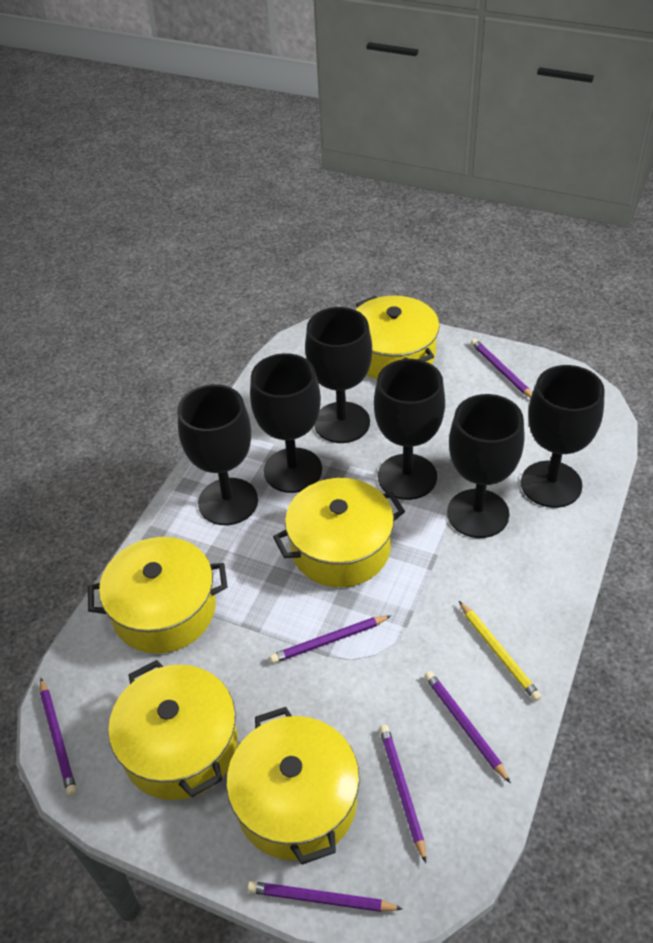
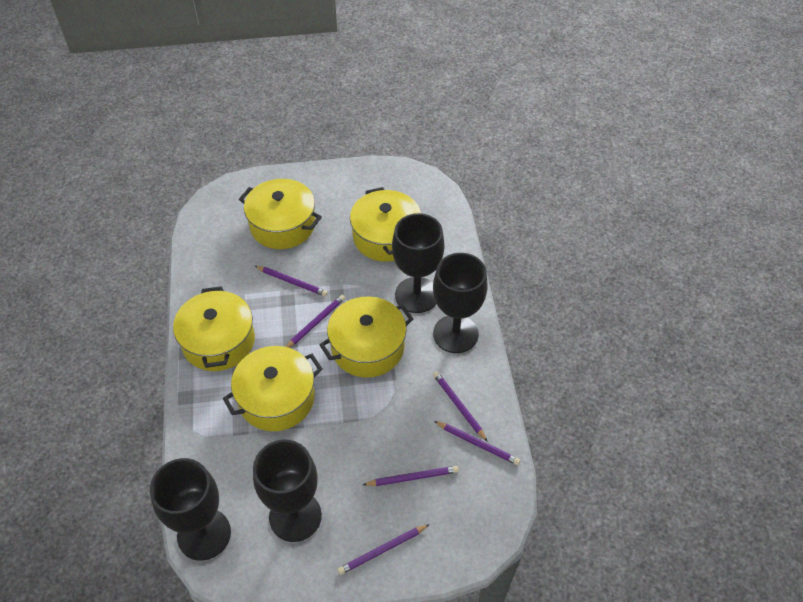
black goblet: [177,384,258,525] [250,353,322,493] [305,307,372,443] [374,359,445,500] [447,394,524,538] [521,365,605,508] = 6 -> [150,458,231,561] [253,440,322,542] [392,213,444,313] [433,253,488,353] = 4
yellow pencil: [459,601,542,701] = 1 -> none = 0

